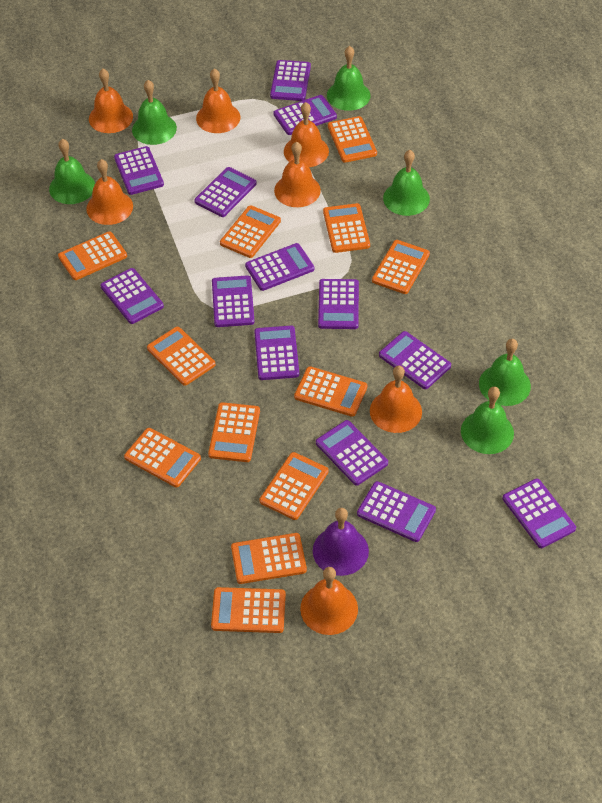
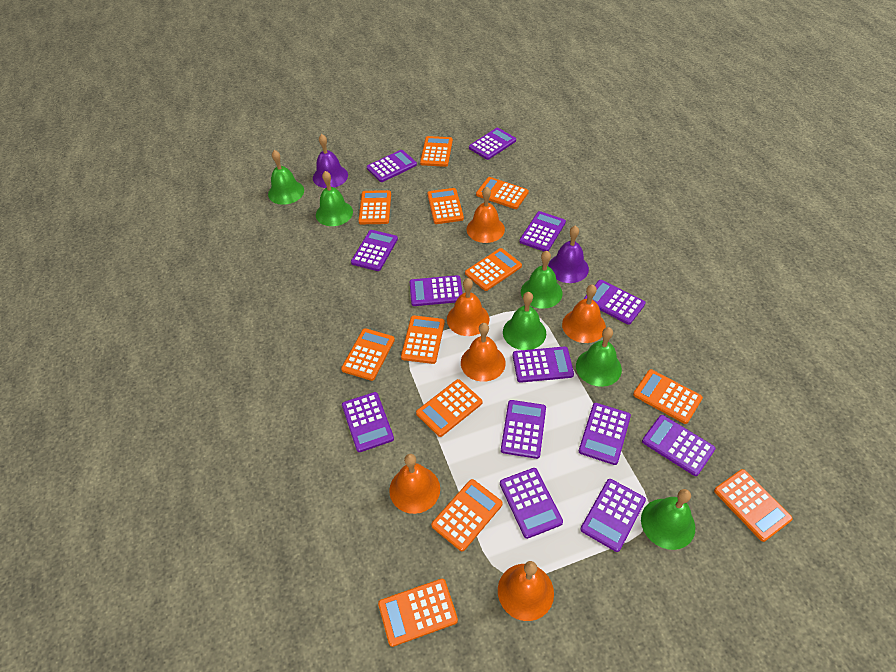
orange bell: [86,159,133,225] [89,69,133,133] [196,68,240,133] [274,142,321,207] [284,102,329,167] [300,567,358,635] [370,366,422,433] = 7 -> [389,454,440,514] [447,278,489,336] [461,323,506,382] [467,187,505,243] [498,561,554,621] [562,284,606,343] = 6
purple bell: [313,508,369,576] = 1 -> [313,134,348,188] [548,226,589,283] = 2

